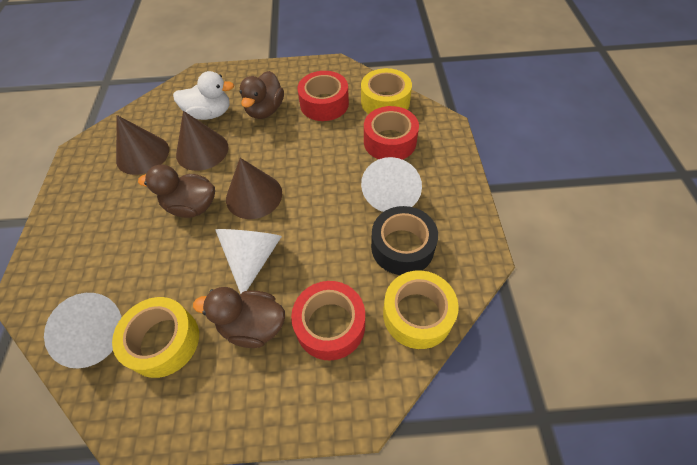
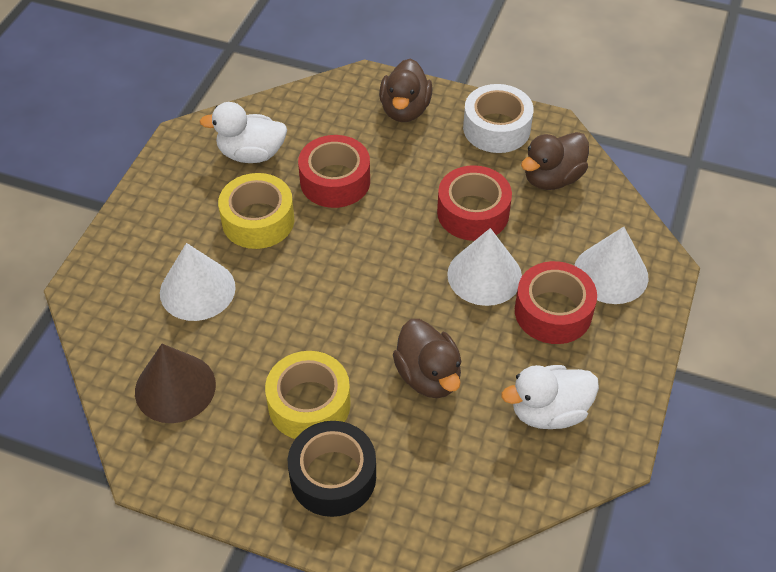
brown cone: [116,115,169,175] [176,111,228,171] [226,158,282,219] = 3 -> [135,344,216,423] = 1
white duck: [173,71,234,120] = 1 -> [199,102,287,163] [501,365,599,429] = 2
white tape: none = 0 -> [463,84,534,153] = 1
yellow tape: [112,297,199,378] [361,68,412,114] [383,270,459,349] = 3 -> [218,173,295,249] [265,351,351,439] = 2

